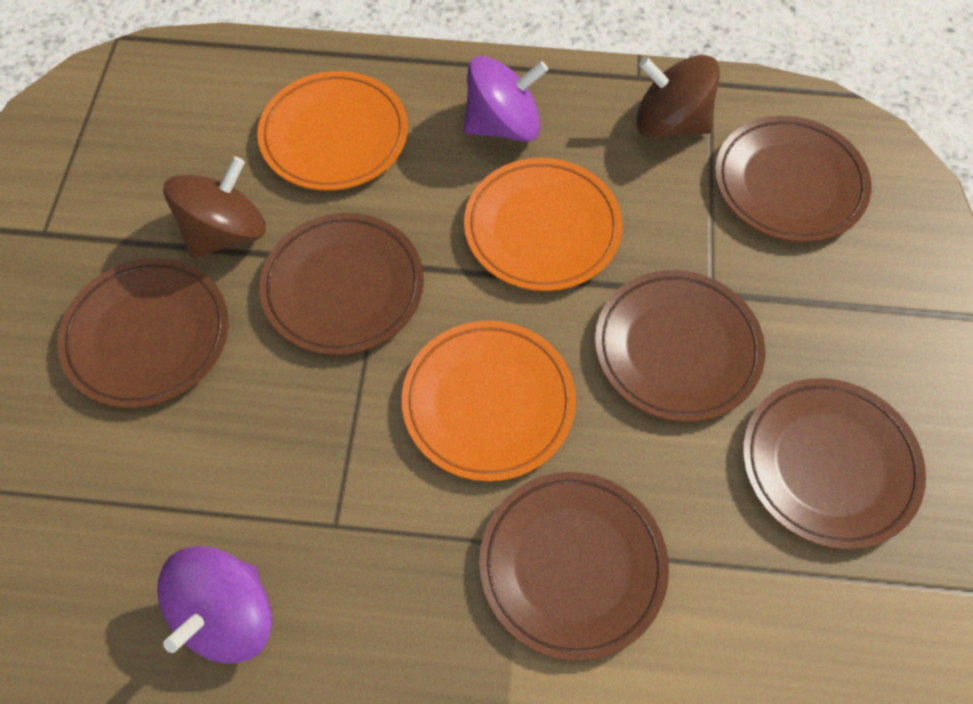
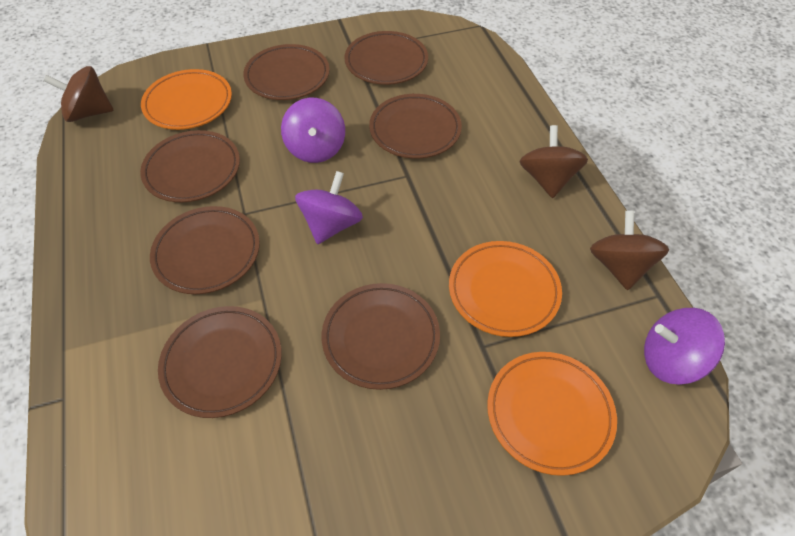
brown plate: [57,258,228,408] [260,213,424,355] [479,472,669,661] [595,270,765,422] [715,116,871,242] [743,378,926,550] = 6 -> [140,130,240,202] [150,206,260,294] [158,306,282,418] [243,44,330,100] [322,283,440,390] [344,31,428,85] [369,94,462,159] = 7
brown spinning top: [163,156,266,258] [636,55,720,139] = 2 -> [44,66,114,122] [519,125,588,198] [590,211,669,290] = 3
purple spinning top: [157,546,272,663] [464,56,548,142] = 2 -> [281,98,345,163] [295,171,363,244] [644,308,725,385] = 3

